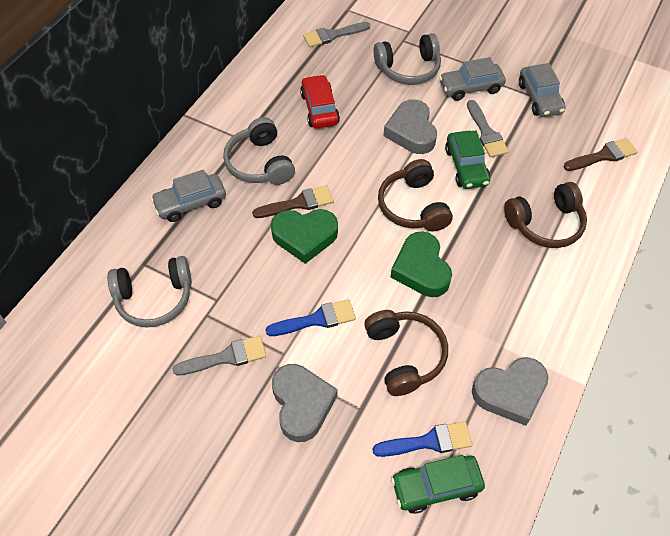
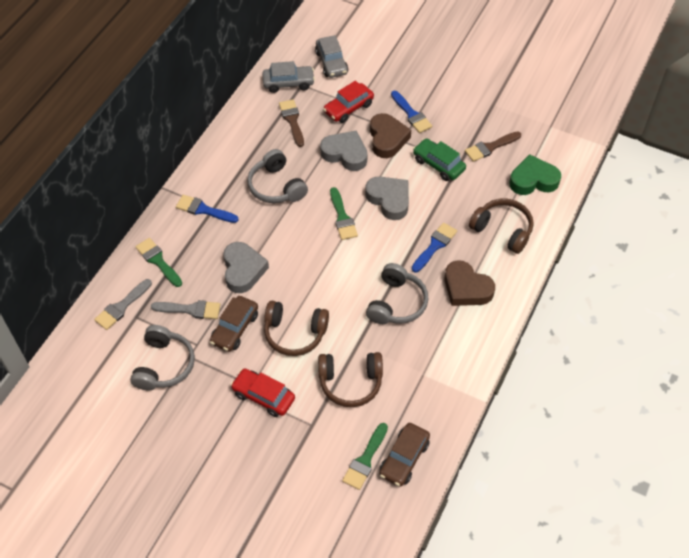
blue brush: [266,299,356,336] [373,421,472,457] = 2 -> [176,195,239,223] [391,91,432,133] [412,223,457,272] = 3
brown car: none = 0 -> [210,296,258,352] [379,423,430,487] = 2
brown heart: none = 0 -> [370,113,411,158] [445,260,495,306] = 2
green brush: none = 0 -> [135,238,182,287] [330,187,358,240] [342,423,388,490] = 3
green car: [391,455,485,514] [445,130,490,189] = 2 -> [413,138,466,181] = 1
green heart: [271,209,338,264] [391,231,452,297] = 2 -> [509,154,561,195] = 1
grey brush: [172,336,266,376] [303,22,370,47] [467,100,509,157] = 3 -> [94,279,152,330] [151,300,220,319] = 2
grey car: [151,169,226,222] [439,57,506,101] [519,63,566,117] = 3 -> [262,61,315,93] [315,35,348,78] = 2
red car: [300,74,340,128] = 1 -> [230,368,295,417] [323,81,374,123] = 2

